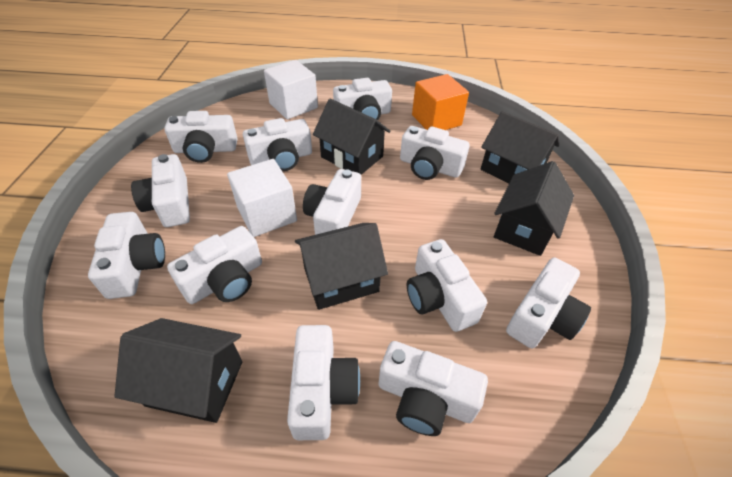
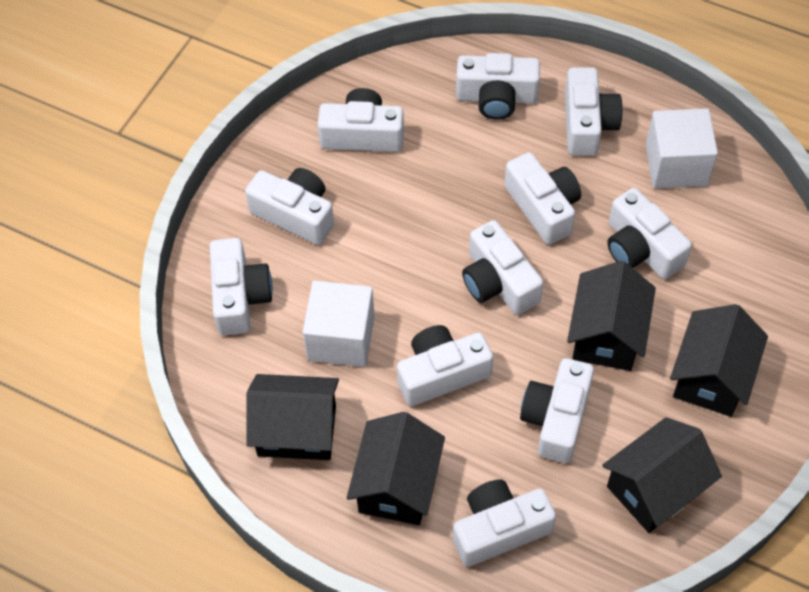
orange cube: [412,74,469,130] = 1 -> none = 0
white camera: [88,212,165,299] [131,154,190,227] [164,111,238,163] [167,226,262,304] [243,118,312,171] [287,325,360,440] [303,169,361,235] [333,78,392,120] [378,341,488,436] [400,126,470,180] [407,239,487,332] [506,257,591,348] = 12 -> [210,238,273,335] [245,168,334,245] [317,88,404,152] [397,325,493,406] [453,479,556,567] [456,53,540,120] [462,220,543,315] [504,152,581,245] [520,358,594,463] [565,67,623,156] [607,188,692,279] = 11

